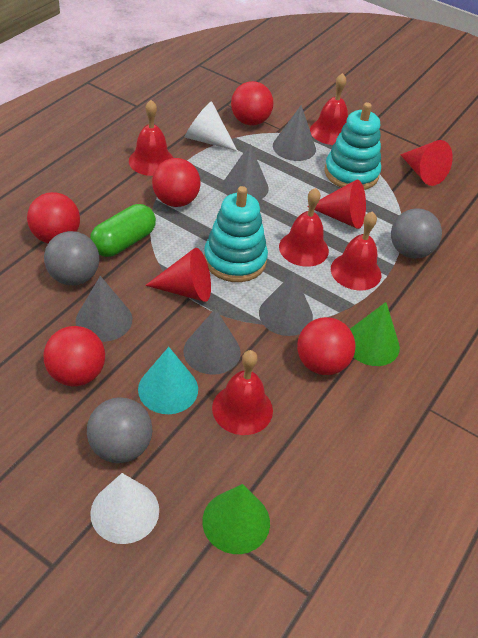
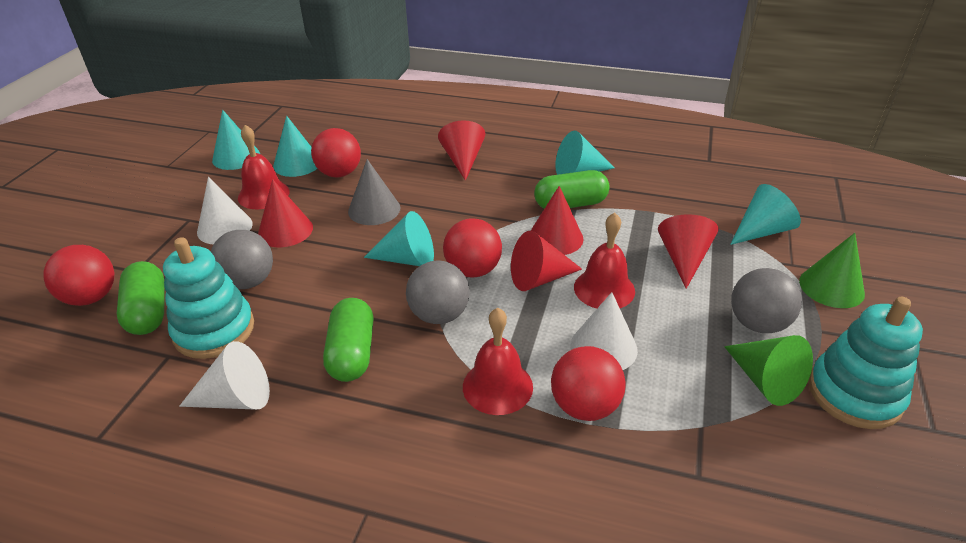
green capsule: [90,204,156,257] = 1 -> [117,261,165,335] [323,298,374,382] [534,170,610,209] = 3
grey cone: [76,276,133,342] [183,309,241,375] [222,144,269,201] [259,272,313,336] [273,105,316,161] = 5 -> [348,159,401,225] = 1
red ball: [27,192,80,243] [43,326,105,387] [152,158,201,207] [231,81,274,125] [297,317,355,375] = 5 -> [43,245,114,306] [311,128,361,177] [443,219,502,277] [551,346,626,421] = 4
red bell: [129,100,173,176] [212,350,273,435] [279,188,329,267] [310,73,348,145] [331,211,381,290] = 5 -> [238,125,290,209] [463,308,533,415] [574,213,635,309] = 3
red cone: [145,248,211,302] [307,179,366,229] [400,140,453,186] = 3 -> [258,179,313,247] [438,120,485,181] [511,231,582,291] [531,186,583,255] [658,214,719,289] = 5
turquoise cone: [138,347,198,414] = 1 -> [212,110,260,170] [273,116,317,177] [364,211,434,266] [555,131,614,175] [730,184,801,245] = 5
white cone: [90,473,159,544] [185,101,237,151] = 2 -> [179,341,270,410] [197,177,253,244] [570,292,638,370] = 3

